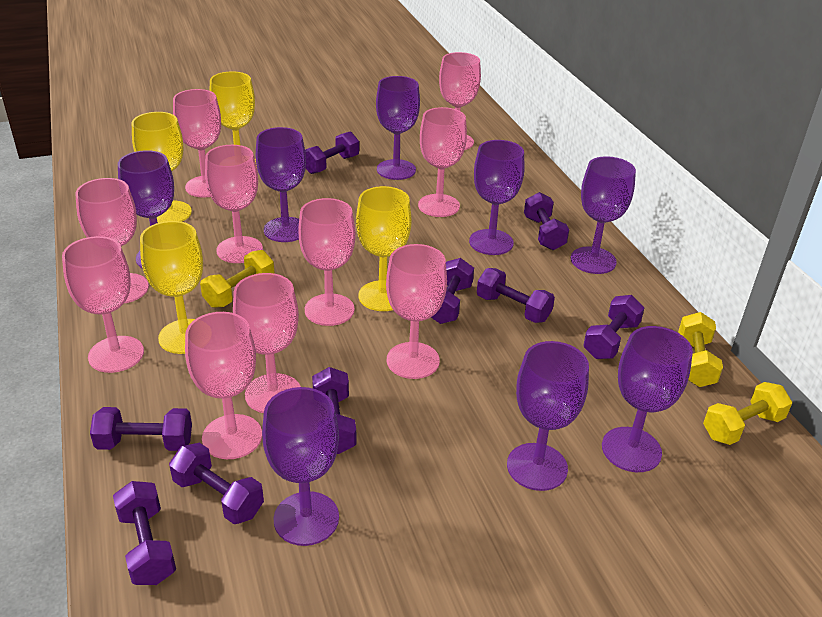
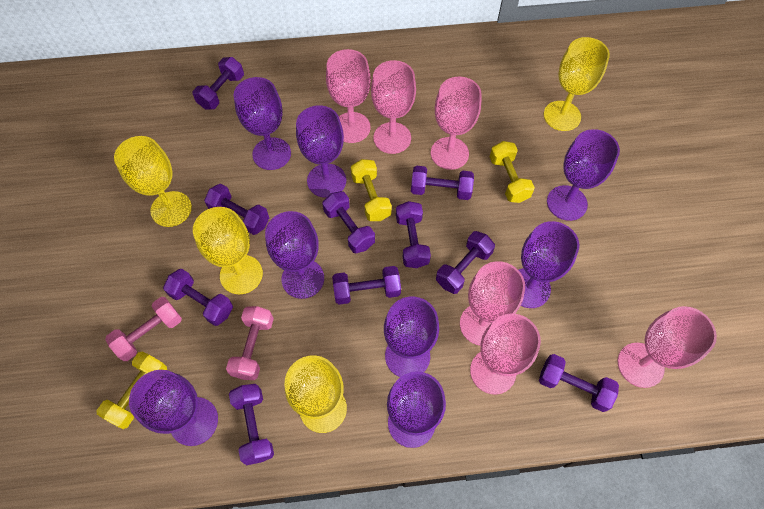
pink dumbbell: none = 0 -> [105,297,182,361] [226,306,274,380] = 2
pink goblet: [62,236,144,373] [75,178,149,303] [173,89,221,198] [185,312,262,459] [205,145,263,263] [233,273,301,413] [298,198,356,326] [386,244,447,379] [418,107,467,217] [439,52,481,150] = 10 -> [326,49,371,143] [371,60,416,154] [431,77,482,170] [460,261,525,346] [470,314,541,395] [618,306,717,388] = 6
purple dumbbell: [90,407,192,451] [113,481,176,585] [169,442,264,524] [305,132,359,174] [312,367,356,454] [431,258,474,324] [477,268,555,323] [524,192,569,250] [583,295,644,359] = 9 -> [163,269,233,326] [192,57,244,109] [204,184,269,235] [229,384,274,465] [322,191,375,253] [332,266,401,305] [396,201,431,268] [411,166,474,200] [436,231,495,294] [539,354,619,412] = 10

